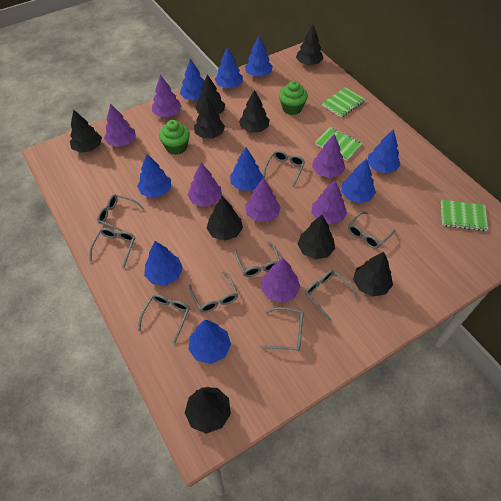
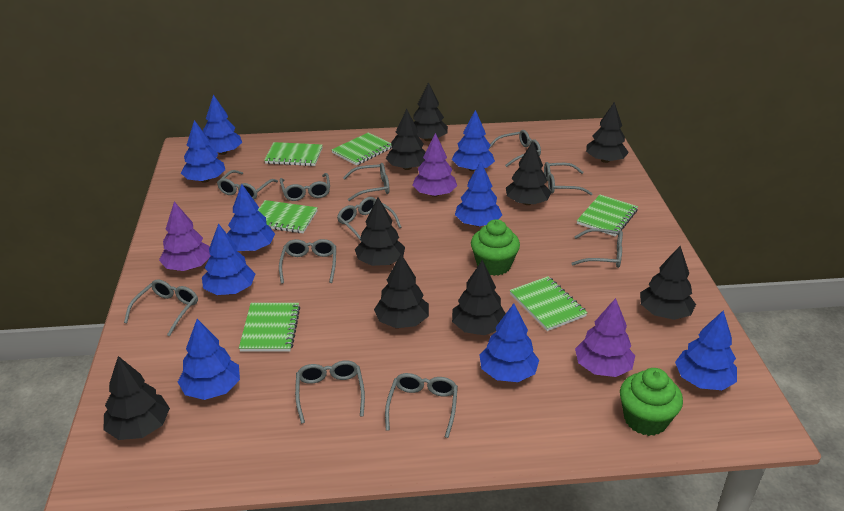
green notebook: [315,127,363,161] [322,87,365,118] [441,200,488,231] = 3 -> [239,303,300,352] [258,200,318,233] [264,142,322,166] [332,132,392,166] [510,276,588,331] [577,195,638,237] = 6
grey glasses: [89,228,135,269] [97,194,144,231] [138,294,189,343] [189,272,238,313] [235,241,280,277] [260,307,303,351] [263,150,305,187] [305,270,357,321] [348,212,395,249] = 9 -> [124,279,198,336] [217,170,278,200] [279,239,336,284] [280,173,330,201] [295,360,365,424] [337,197,402,242] [343,163,390,201] [385,373,458,438] [489,130,541,167] [544,162,593,195] [571,228,623,268] = 11
purple tree: [104,103,136,147] [152,75,182,117] [187,163,222,207] [245,178,281,222] [261,258,301,303] [311,180,347,225] [312,134,346,178] = 7 -> [159,202,211,271] [412,133,457,197] [575,298,635,377] = 3

